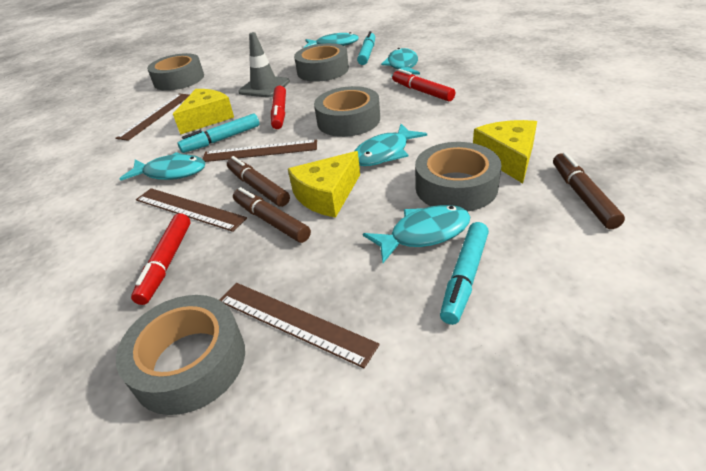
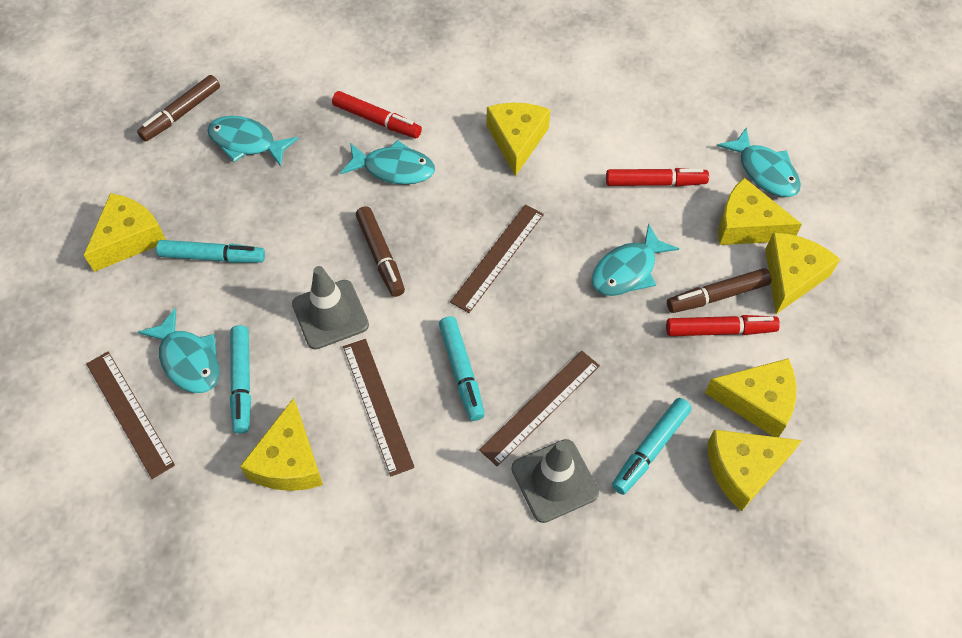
grey tape: [116,295,245,415] [147,53,204,91] [294,43,349,82] [314,86,380,137] [415,142,502,211] = 5 -> none = 0
grey traffic cone: [239,32,290,97] = 1 -> [292,266,369,350] [511,439,599,523] = 2
turquoise marker: [178,114,259,153] [357,31,375,65] [440,222,489,325] = 3 -> [156,240,265,263] [230,325,251,434] [439,316,485,421] [612,398,692,495] = 4
yellow cheese: [173,89,234,135] [288,151,360,218] [473,120,537,183] = 3 -> [84,193,166,272] [240,398,323,491] [487,103,550,176] [705,358,797,437] [707,430,802,512] [718,178,802,245] [765,233,840,314] = 7

